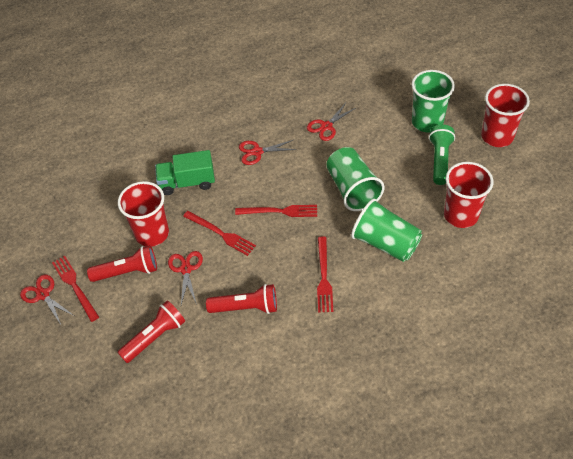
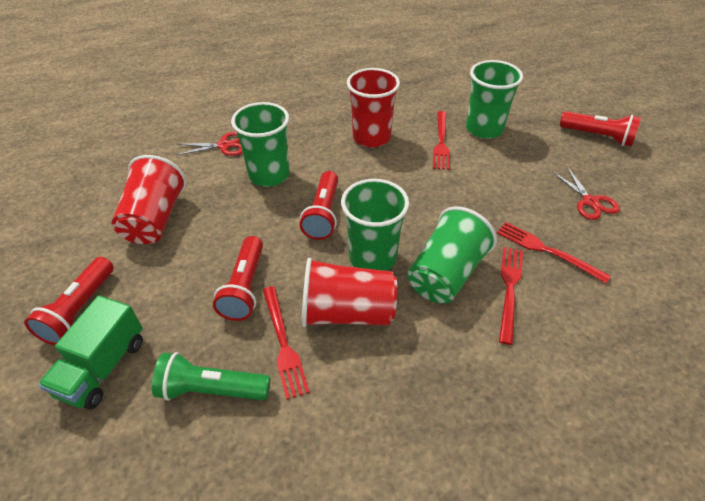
green cup: [326,147,384,211] [351,199,422,262] [412,70,455,133] = 3 -> [231,102,290,187] [341,179,409,271] [408,206,497,303] [466,60,523,139] = 4
red flashlight: [87,245,157,282] [117,301,185,363] [206,284,277,314] = 3 -> [24,257,114,345] [213,236,263,321] [300,171,338,240] [560,111,641,147] = 4
red scissors: [20,274,74,324] [168,251,203,305] [239,140,297,165] [307,103,356,141] = 4 -> [177,131,242,156] [552,167,620,220] = 2

